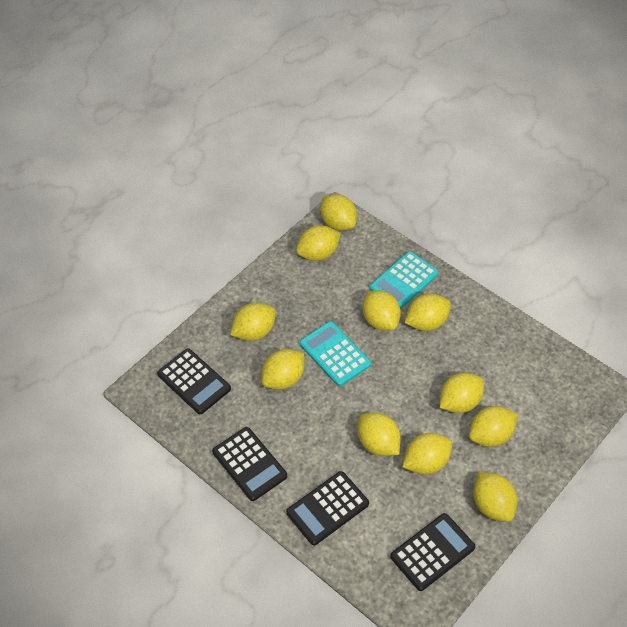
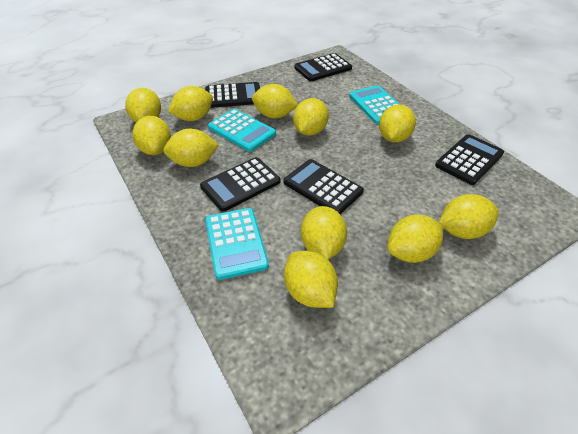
black calculator: [157,349,231,414] [212,427,287,501] [286,471,369,545] [390,513,475,591] = 4 -> [200,157,280,212] [205,82,260,108] [284,159,364,214] [294,53,352,81] [435,134,504,185] = 5
turquoise calculator: [300,321,371,386] [369,251,439,309] = 2 -> [205,208,269,280] [208,109,276,152] [349,85,399,125] = 3

